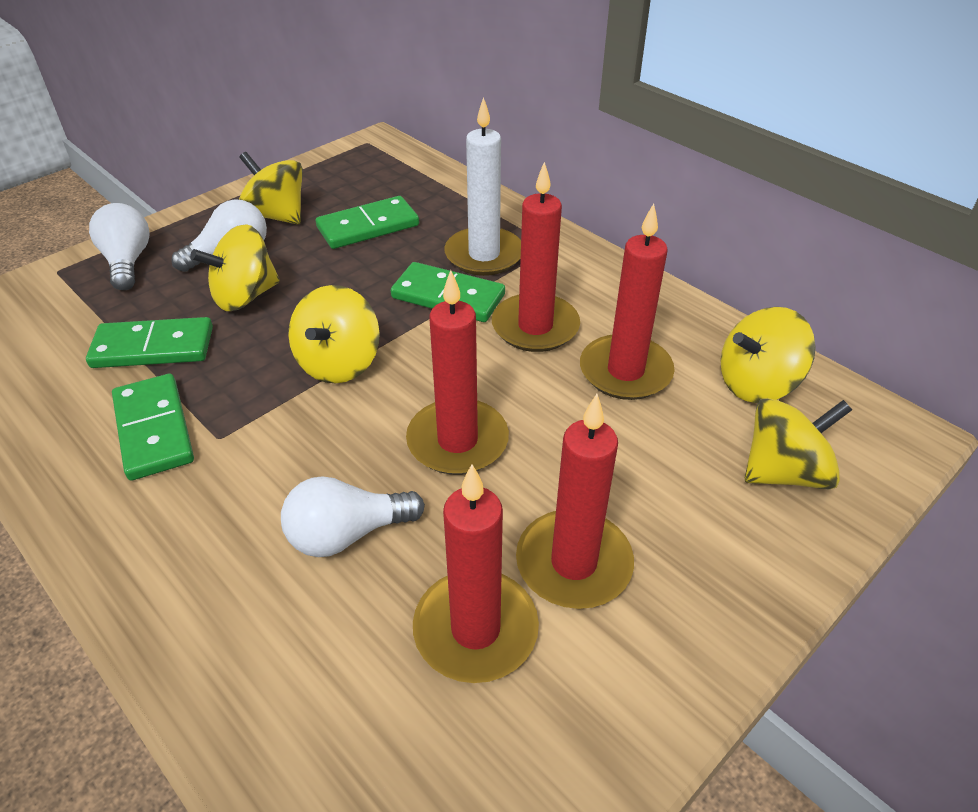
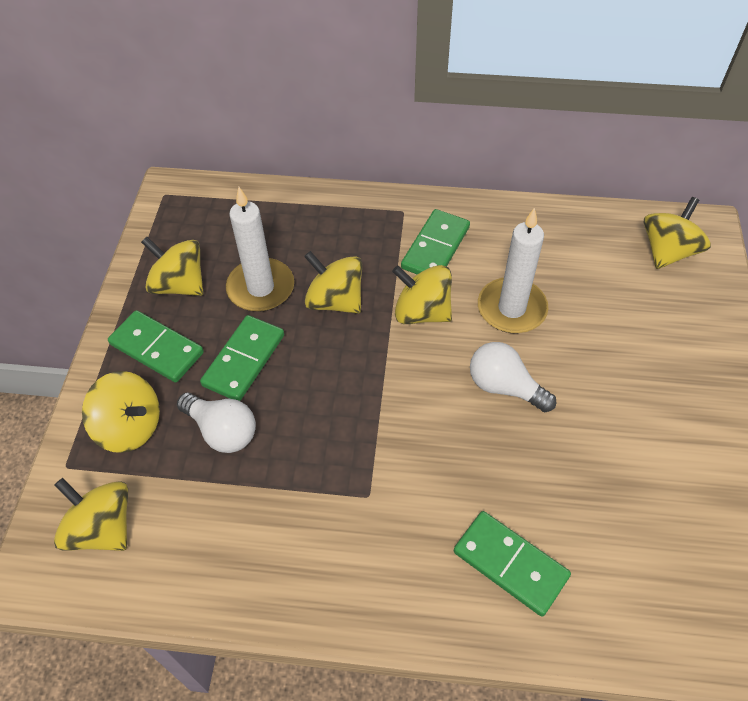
red candle: [406,270,509,475] [413,464,539,683] [492,162,580,352] [516,394,634,609] [580,203,675,400] = 5 -> none = 0
white candle: [444,97,521,276] = 1 -> [226,187,294,312] [478,208,548,333] = 2
white light bulb: [89,203,150,290] [171,199,267,272] [281,476,425,557] = 3 -> [177,393,256,453] [470,342,556,412] = 2
yellow spinning top: [190,224,280,311] [239,152,303,224] [288,285,380,383] [721,307,816,403] [745,398,852,490] = 5 -> [54,478,128,551] [82,371,160,453] [141,237,204,296] [304,251,362,314] [392,265,452,324] [644,197,711,269] = 6

